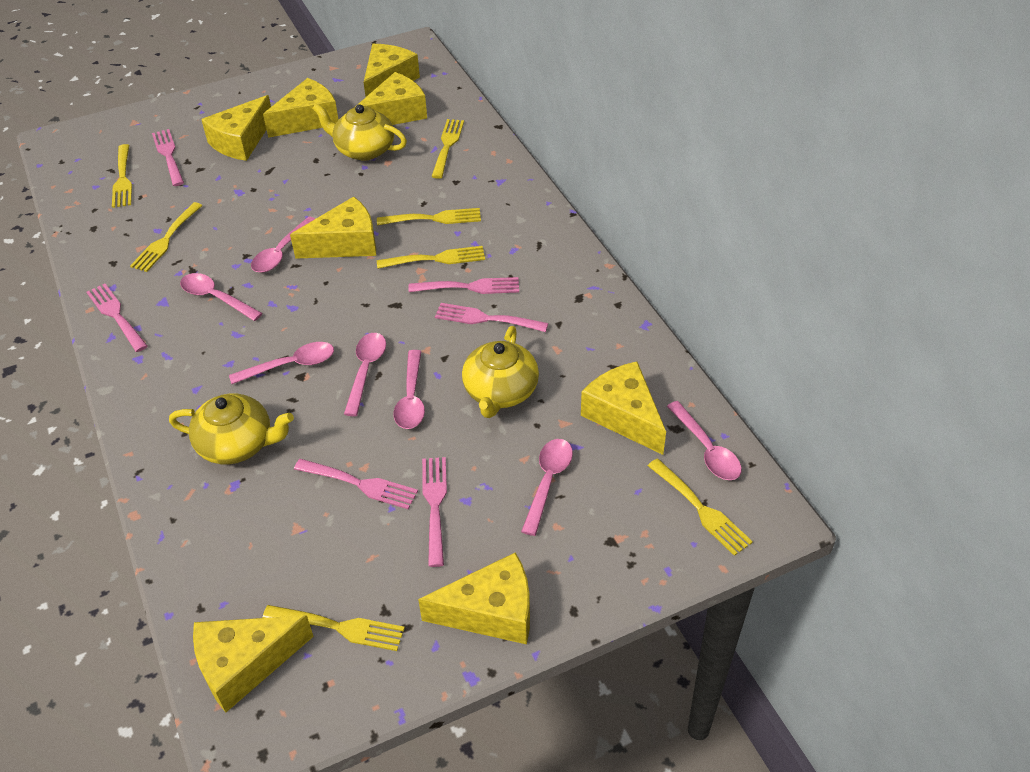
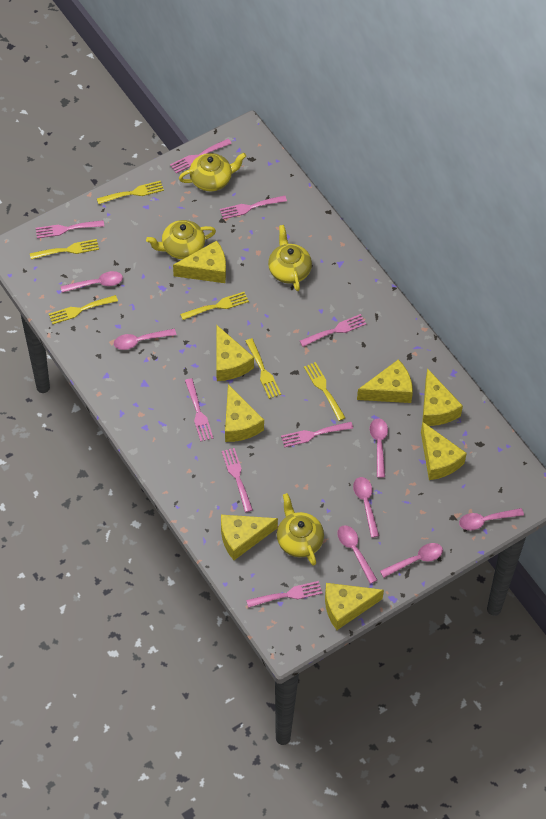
pink fork: [86,284,147,352] [152,129,184,186] [294,459,418,509] [408,277,519,294] [422,457,447,567] [435,303,548,332] = 6 -> [36,220,104,238] [170,139,232,174] [185,378,213,442] [220,195,287,219] [222,448,253,512] [246,581,322,608] [281,422,353,447] [300,314,366,347] = 8
yellow fork: [112,144,132,208] [130,202,203,272] [262,605,405,651] [377,208,481,225] [377,246,485,269] [431,119,464,179] [648,459,753,556] = 7 -> [30,239,99,260] [49,295,118,324] [97,181,164,204] [180,292,249,320] [245,338,281,399] [304,362,345,421] = 6
yellow teapot: [169,394,294,464] [312,103,407,161] [462,326,539,418] = 3 -> [146,220,216,259] [179,153,246,191] [268,225,312,291] [277,493,324,566] = 4

